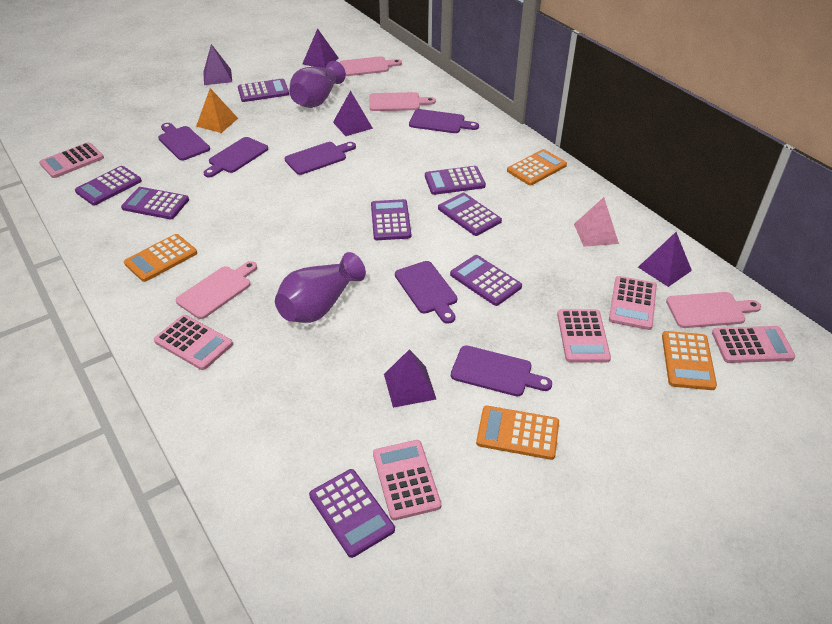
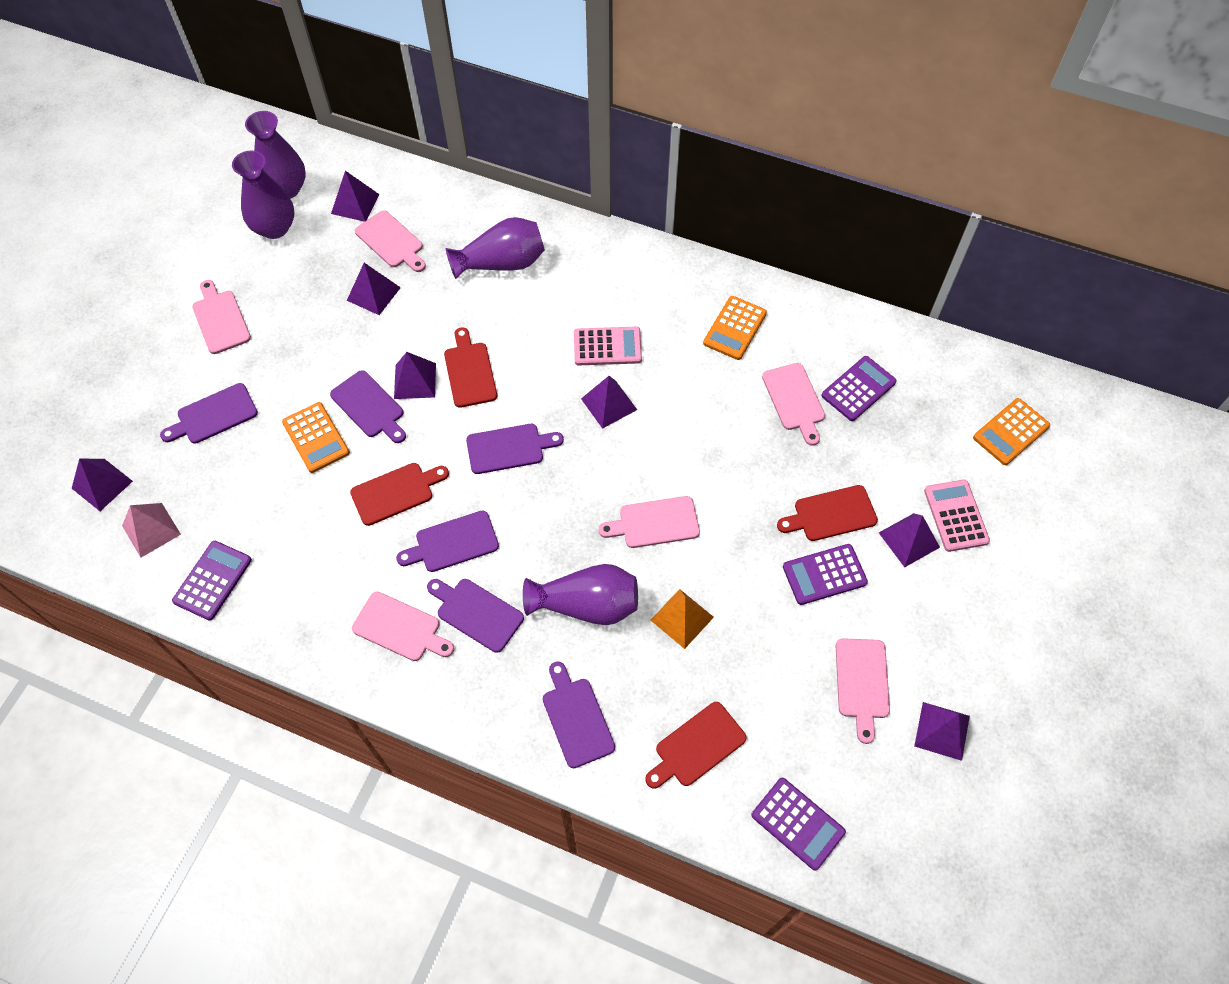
orange calculator: [124,234,197,282] [476,406,559,460] [507,149,567,186] [662,331,717,390] = 4 -> [282,402,350,473] [703,296,767,360] [973,398,1050,465] = 3
pink calculator: [39,142,104,178] [154,315,233,370] [373,440,441,520] [557,309,611,363] [609,276,657,330] [712,326,795,363] = 6 -> [574,327,642,366] [924,480,990,552] = 2
pink cutting board: [176,261,257,319] [339,56,402,76] [370,92,436,111] [666,292,761,328] = 4 -> [192,280,251,354] [352,592,454,661] [355,210,426,272] [599,496,700,548] [762,363,825,446] [836,638,890,744] = 6
purple calculator: [75,166,142,205] [121,187,189,219] [238,79,289,102] [309,469,395,558] [371,199,411,240] [425,166,486,195] [438,193,502,236] [450,255,522,306] = 8 -> [172,541,252,621] [751,778,846,871] [783,544,868,605] [822,356,897,421] = 4
purple pyramid: [203,44,232,85] [302,28,338,68] [333,91,373,136] [384,349,436,408] [638,232,692,287] = 5 -> [72,459,133,511] [331,171,379,222] [347,263,401,315] [394,352,436,399] [581,376,637,429] [879,513,940,567] [914,702,970,761] = 7
purple vase: [275,252,366,323] [289,61,346,108] = 2 -> [232,150,294,239] [245,111,306,199] [446,217,545,279] [523,564,638,625] = 4
red cutting board: none = 0 -> [350,463,449,526] [444,327,497,408] [645,702,747,789] [777,485,878,541] = 4

